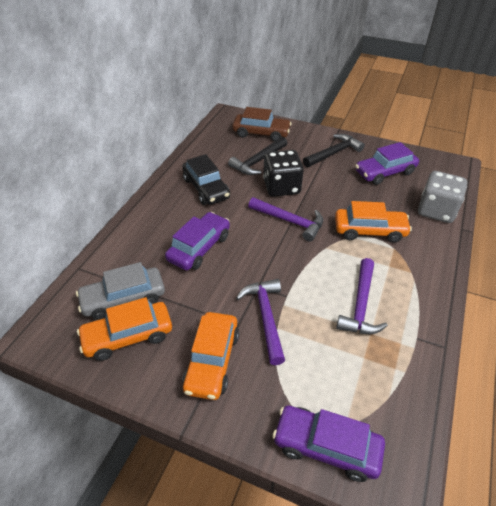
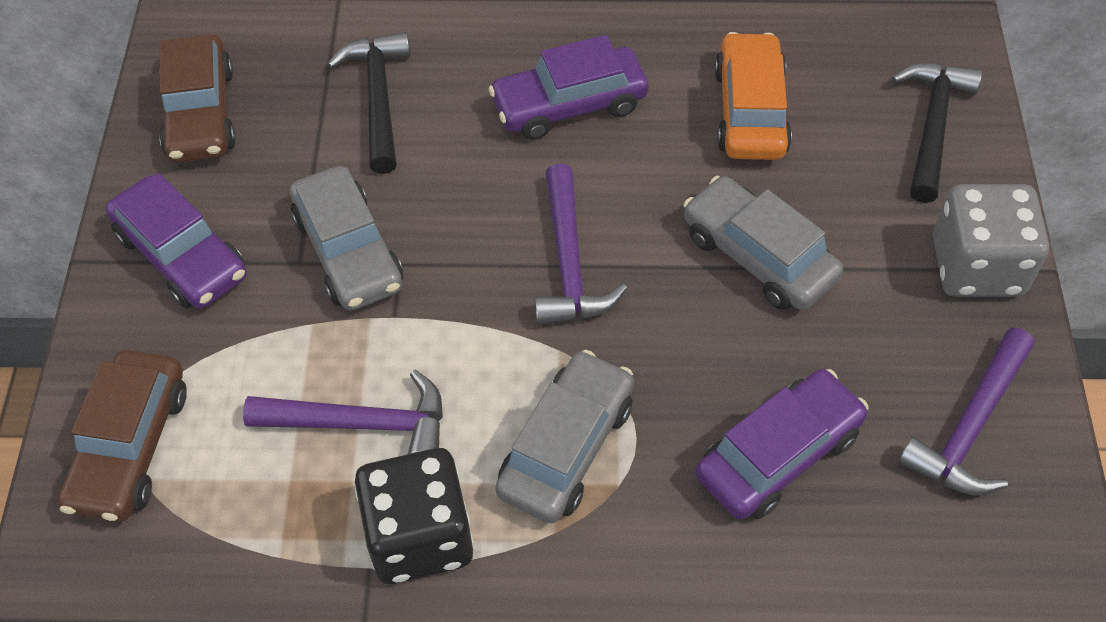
black car: [182,154,230,205] = 1 -> none = 0
brown car: [232,107,292,142] = 1 -> [58,350,187,522] [159,35,236,163] = 2
grey car: [76,262,165,320] = 1 -> [290,166,403,311] [495,350,634,523] [683,176,843,310] = 3
orange car: [77,297,172,361] [182,312,239,400] [335,201,412,243] = 3 -> [714,32,792,160] = 1

